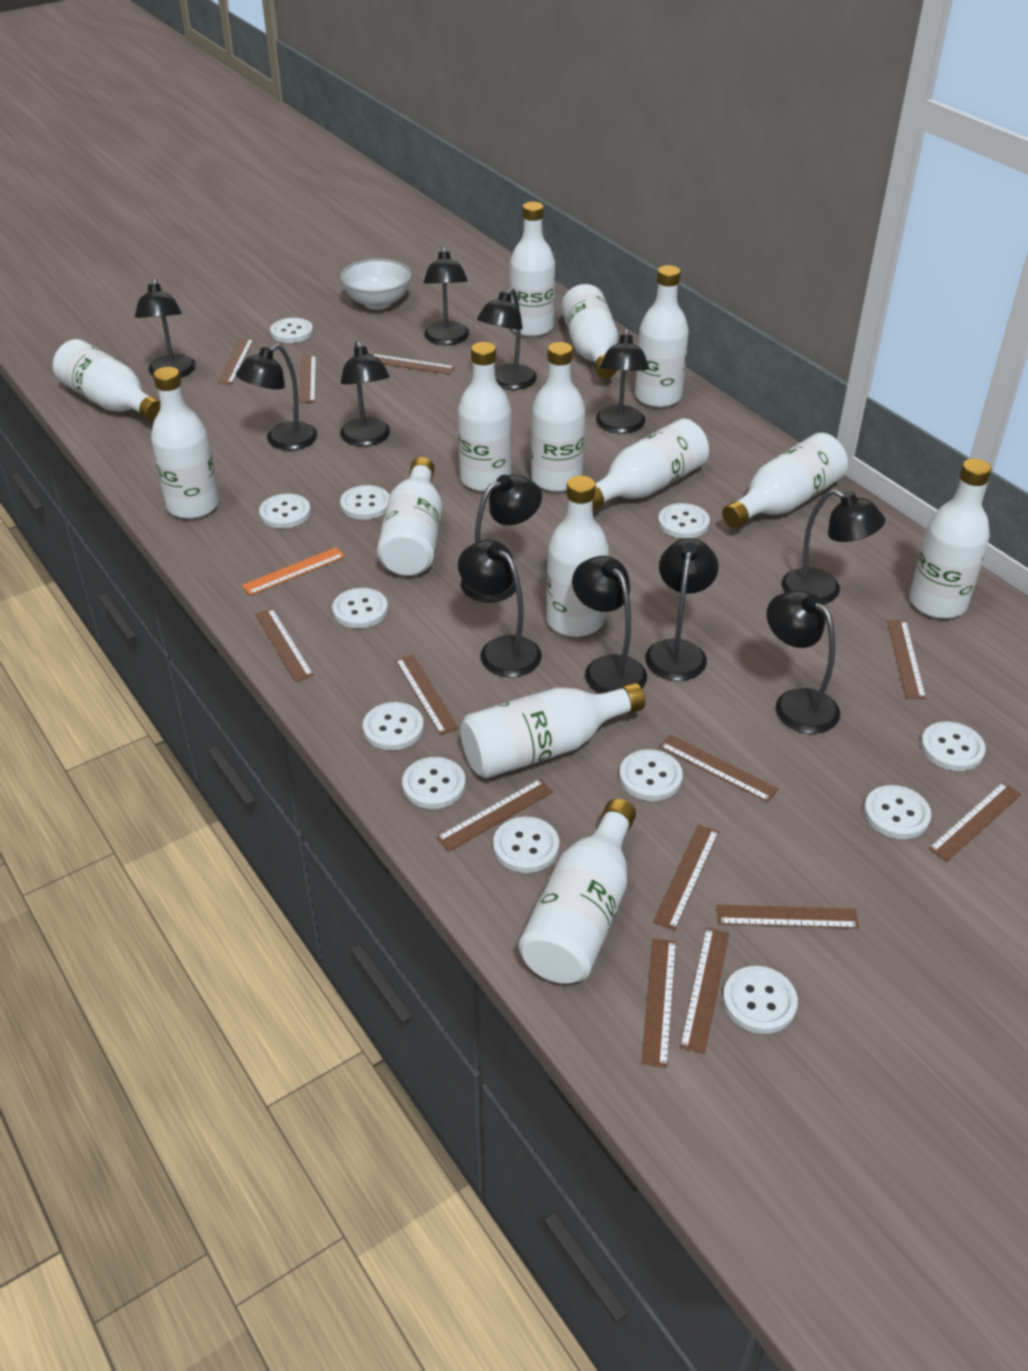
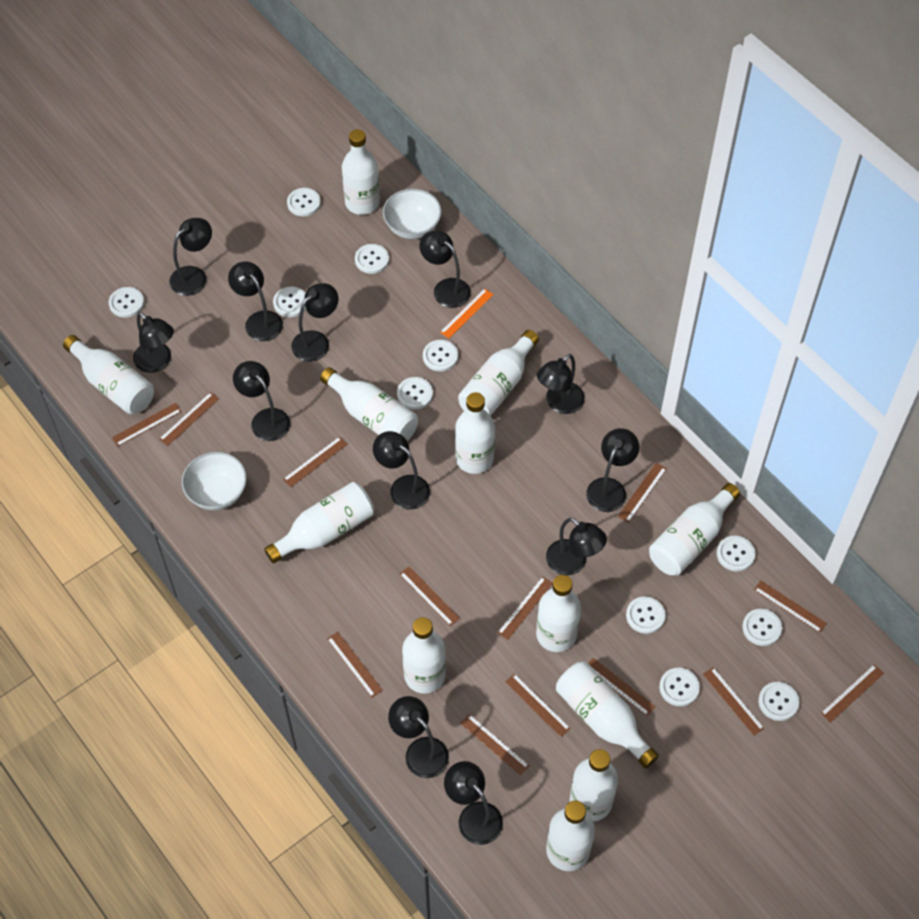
white bottle: [53,339,160,421] [151,367,219,519] [377,457,442,576] [458,342,512,492] [461,682,645,778] [509,202,555,337] [519,799,636,984] [531,342,585,492] [546,476,609,637] [561,284,618,379] [593,419,709,510] [635,265,689,408] [722,433,848,528] [910,458,992,619] = 14 -> [63,335,154,414] [264,482,374,563] [320,367,418,441] [342,129,380,215] [402,617,446,694] [455,392,495,474] [458,330,539,416] [536,575,581,652] [546,800,595,871] [556,661,659,769] [570,749,618,822] [649,483,740,576] = 12
white bowl: [340,259,412,310] = 1 -> [182,452,247,510] [383,189,442,239] = 2
white button: [259,494,311,528] [270,318,313,343] [332,588,388,628] [340,485,390,520] [363,702,424,750] [402,757,466,809] [493,817,559,873] [619,749,683,801] [658,503,710,539] [723,966,798,1034] [864,785,931,839] [921,721,986,771] = 12 -> [108,287,144,318] [273,287,306,317] [287,188,321,216] [355,244,389,274] [397,377,433,410] [423,340,458,371] [626,596,665,634] [659,668,700,706] [717,536,755,572] [742,609,782,646] [758,682,799,721] = 11

